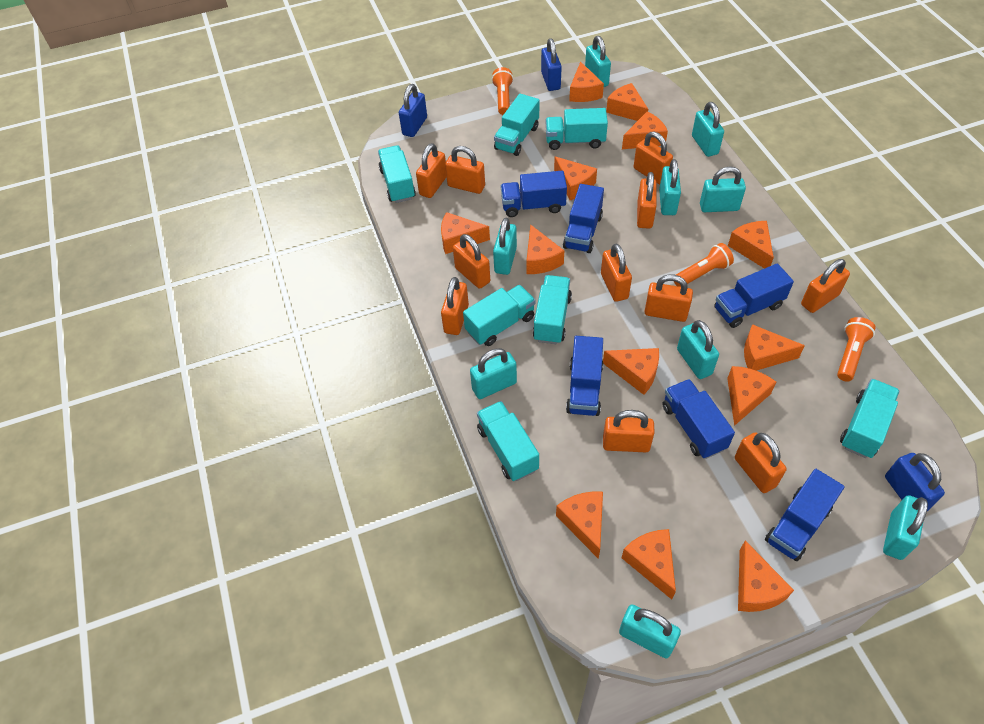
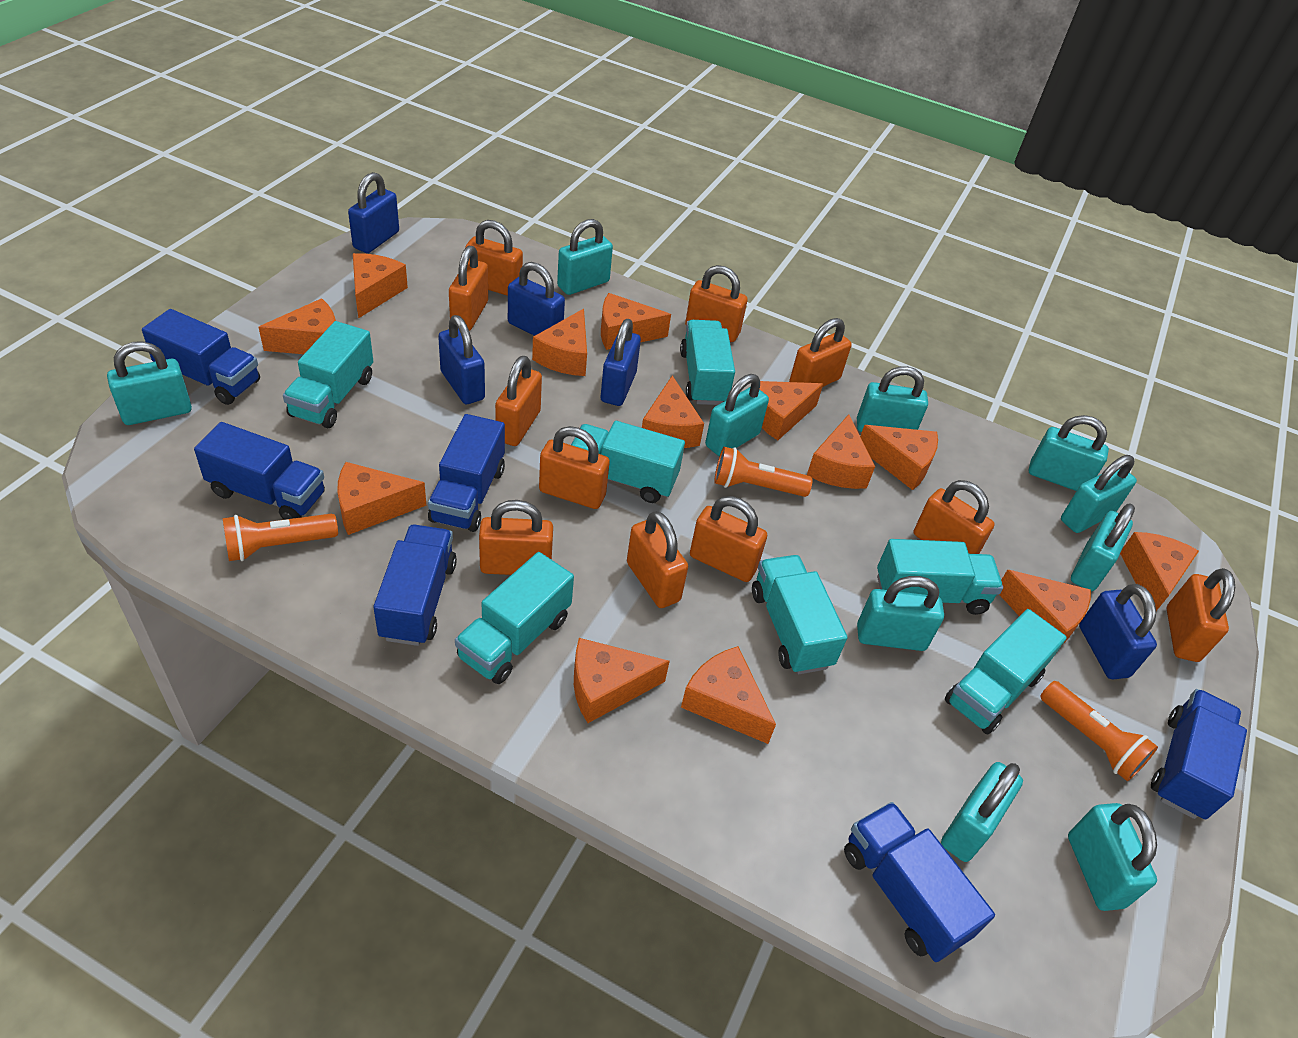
blue padlock: [399,84,427,137] [541,38,562,91] [885,453,945,511] = 3 -> [348,172,399,253] [438,315,485,404] [508,262,565,336] [601,319,641,406] [1079,584,1157,679] = 5
turquoise padlock: [470,348,517,399] [493,217,517,275] [585,36,611,87] [619,605,681,658] [659,159,681,215] [677,320,719,379] [692,102,724,157] [700,166,746,212] [883,495,928,560] = 9 -> [107,341,192,425] [557,219,613,295] [705,374,769,456] [857,366,928,432] [857,576,944,651] [941,762,1023,862] [1029,415,1109,491] [1061,455,1137,533] [1068,803,1157,911] [1071,503,1135,591] = 10

